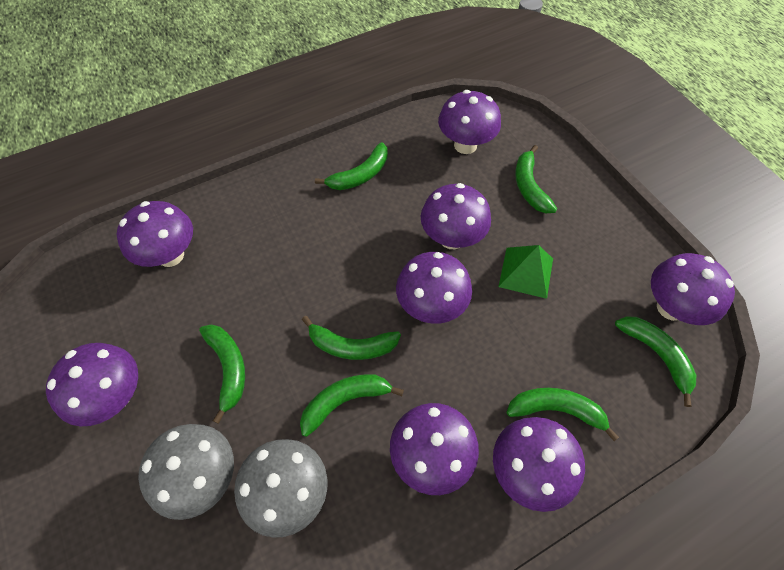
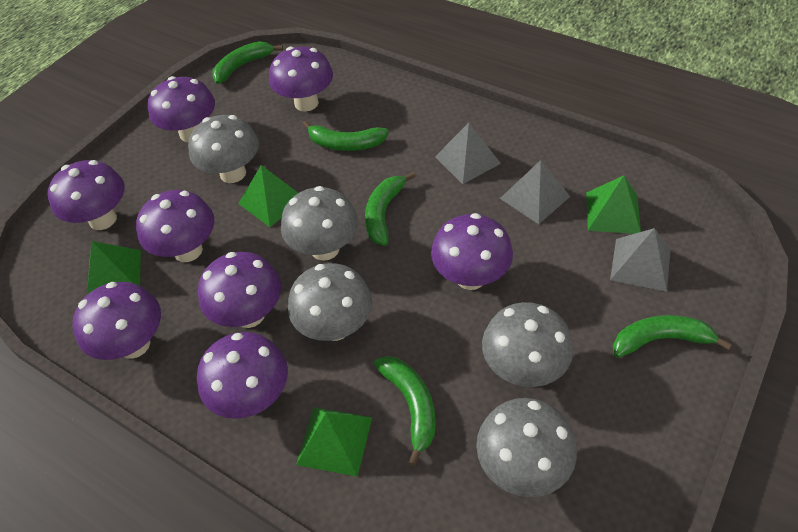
green banana: [199,324,245,424] [300,374,404,437] [302,316,401,360] [315,142,388,190] [506,388,619,441] [515,145,557,213] [615,317,696,407] = 7 -> [212,41,283,84] [302,120,389,151] [365,172,416,246] [374,356,436,466] [613,315,732,358] = 5
green pyramid: [498,245,553,299] = 1 -> [87,241,141,295] [238,165,298,227] [296,407,372,477] [586,176,641,234] = 4
grey mushroom: [138,424,234,520] [234,439,327,538] = 2 -> [188,115,259,183] [281,186,358,261] [288,263,372,341] [476,398,577,497] [482,302,573,387] = 5
grey pyramid: none = 0 -> [435,123,501,184] [500,160,570,224] [610,228,671,292] = 3

